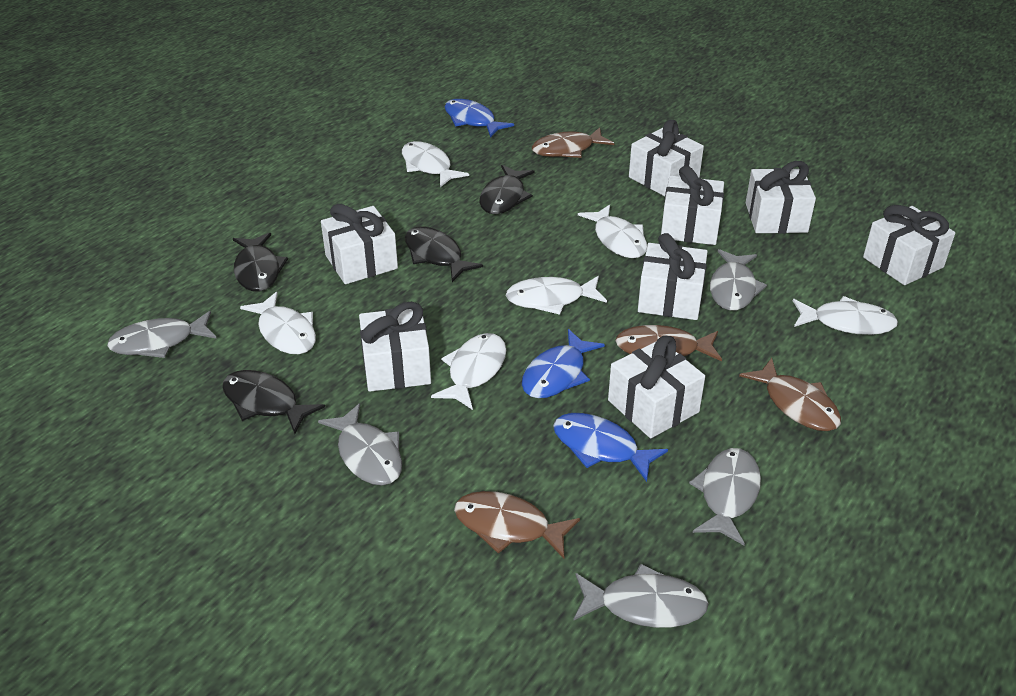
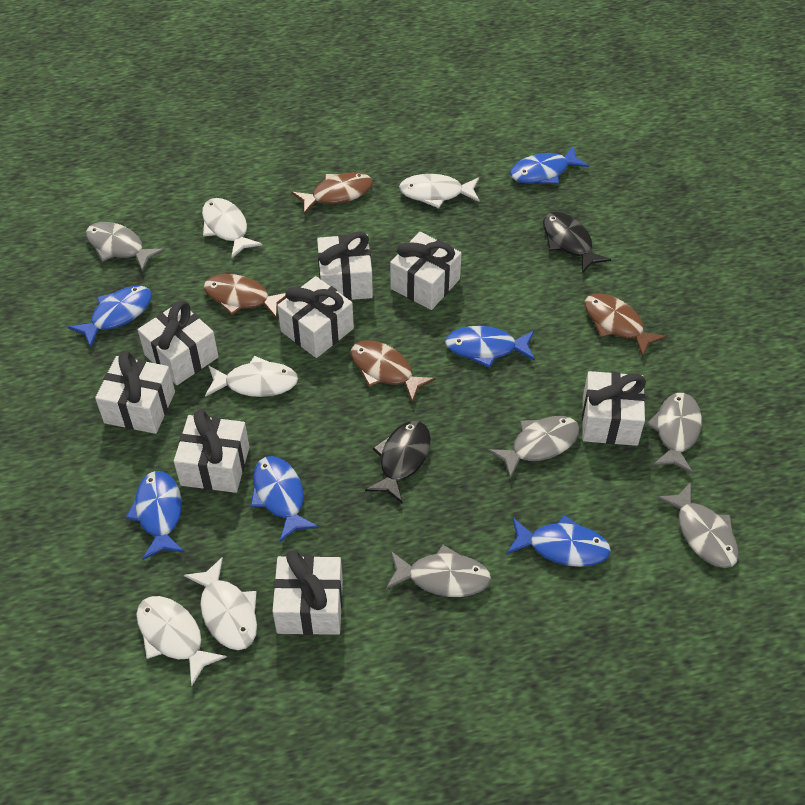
black fish: [222,370,325,434] [233,233,288,291] [405,227,483,282] [479,165,535,214] = 4 -> [365,421,431,504] [543,212,611,274] = 2
blue fish: [445,99,514,138] [522,329,605,398] [553,413,668,482] = 3 -> [68,286,152,348] [126,471,185,560] [251,456,319,542] [445,326,535,368] [507,515,611,567] [510,146,589,184] = 6
white fish: [240,292,316,354] [402,141,469,187] [431,333,506,410] [506,276,607,315] [578,204,647,258] [793,296,898,335] = 6 -> [136,596,227,686] [184,557,257,650] [202,198,263,258] [205,356,298,397] [399,174,480,208] = 5

